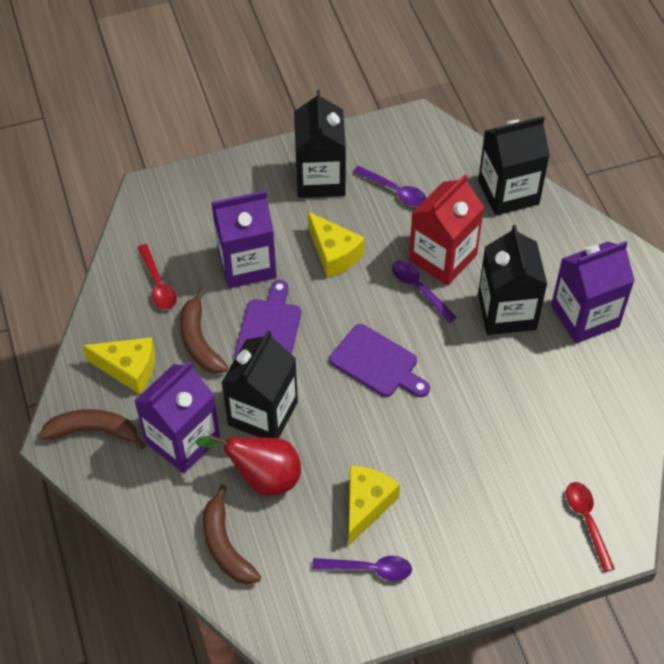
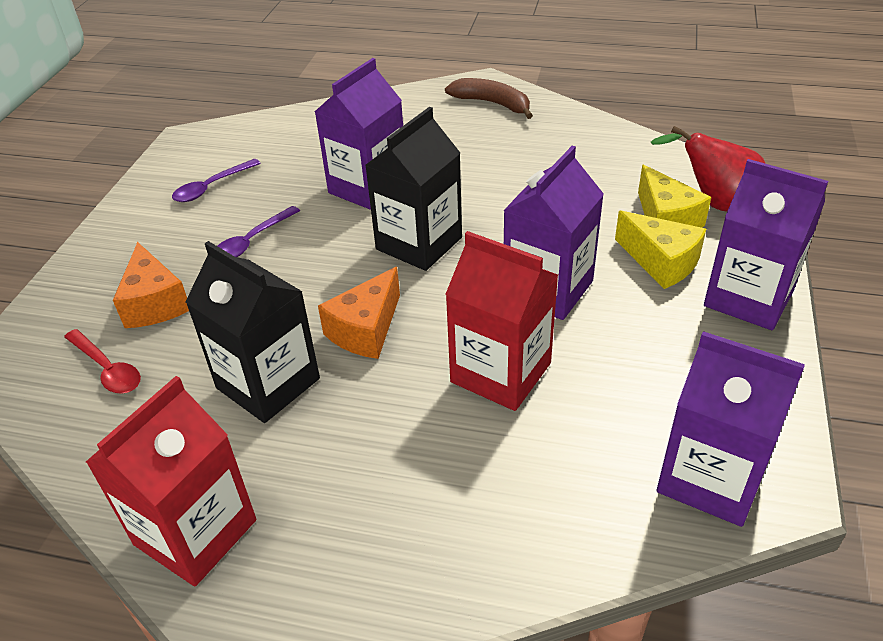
black carton: [221,330,298,438] [294,90,346,198] [478,116,550,216] [478,225,548,335] = 4 -> [186,241,320,423] [365,107,462,271] = 2
brown banana: [39,409,146,450] [180,288,228,374] [203,484,261,584] = 3 -> [445,78,533,119] = 1
orange cheese: none = 0 -> [113,242,189,328] [318,267,400,359] = 2
purple carton: [134,361,220,473] [211,190,277,289] [551,241,635,344] = 3 -> [315,58,403,210] [503,146,604,320] [657,331,805,527] [704,159,828,330] = 4
purple cutting board: [234,280,301,358] [329,324,430,397] = 2 -> none = 0
purple spoon: [312,556,412,581] [353,166,426,206] [392,260,457,323] = 3 -> [172,159,261,202] [218,206,300,257] = 2
red carton: [409,174,484,286] = 1 -> [86,376,256,587] [445,231,558,411] = 2
red spoon: [137,244,177,310] [566,482,615,572] = 2 -> [64,329,141,394] = 1
yellow cheese: [82,337,155,394] [308,212,365,278] [349,465,400,545] = 3 -> [615,211,706,289] [638,165,711,228] = 2

